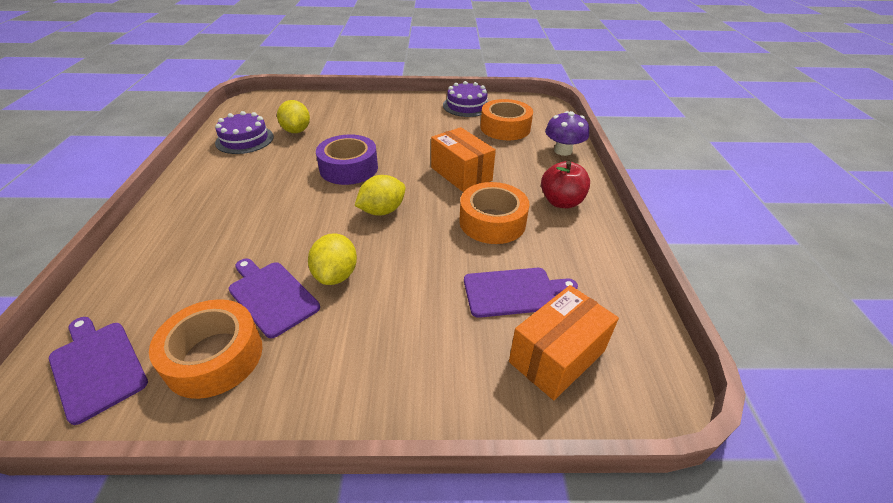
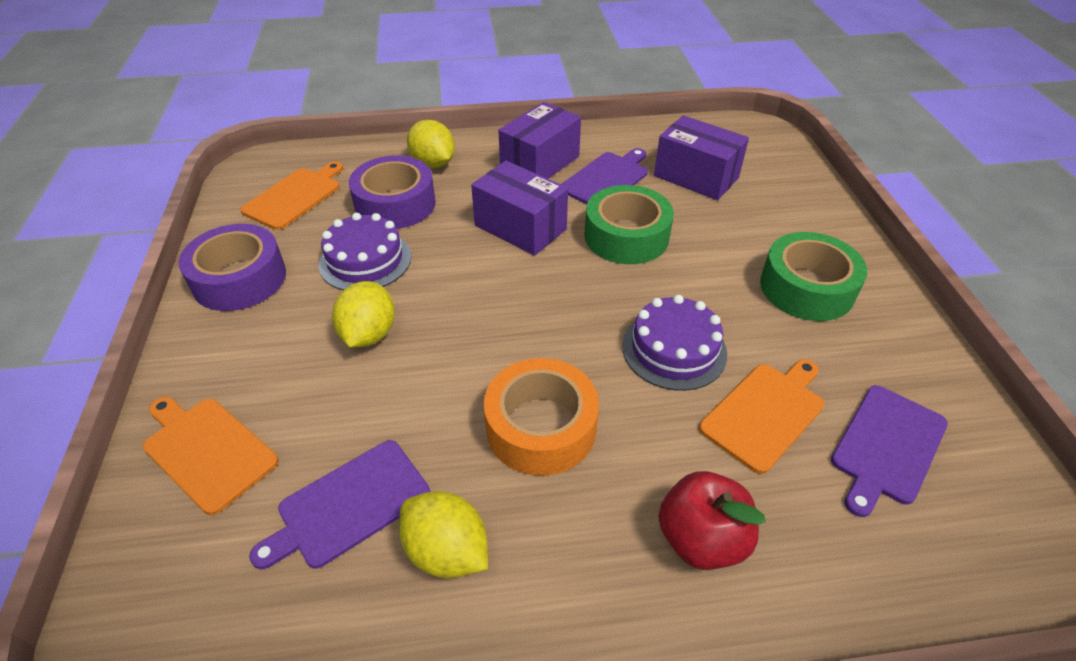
green tape: none = 0 -> [585,185,674,264] [760,232,867,321] = 2
orange box: [431,127,496,192] [509,285,619,400] = 2 -> none = 0
orange cutting board: none = 0 -> [143,397,279,515] [240,162,343,230] [699,359,825,474] = 3
orange tape: [149,299,262,399] [459,182,530,244] [480,99,533,140] = 3 -> [484,358,599,476] = 1
purple box: none = 0 -> [471,161,568,256] [498,102,581,179] [654,115,749,200] = 3
purple mushroom: [545,111,589,156] = 1 -> none = 0
purple tape: [316,134,378,185] = 1 -> [178,224,286,311] [349,156,436,229] = 2

